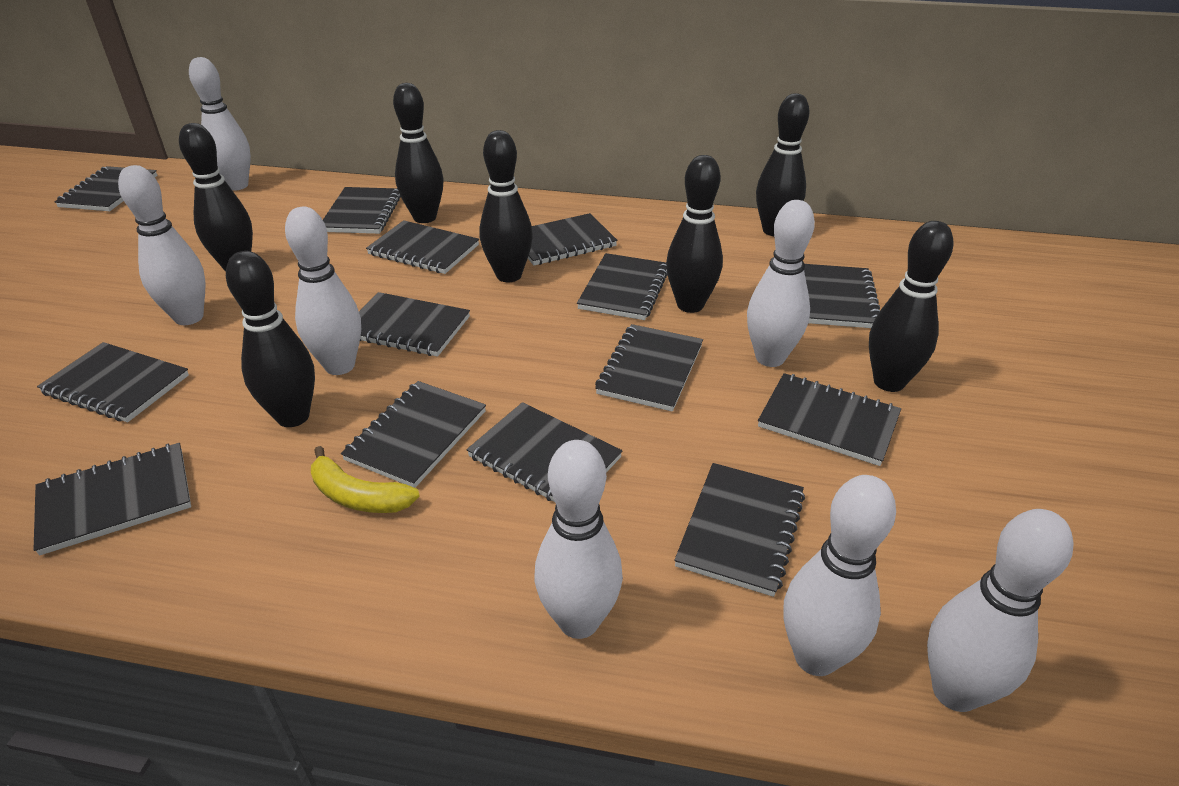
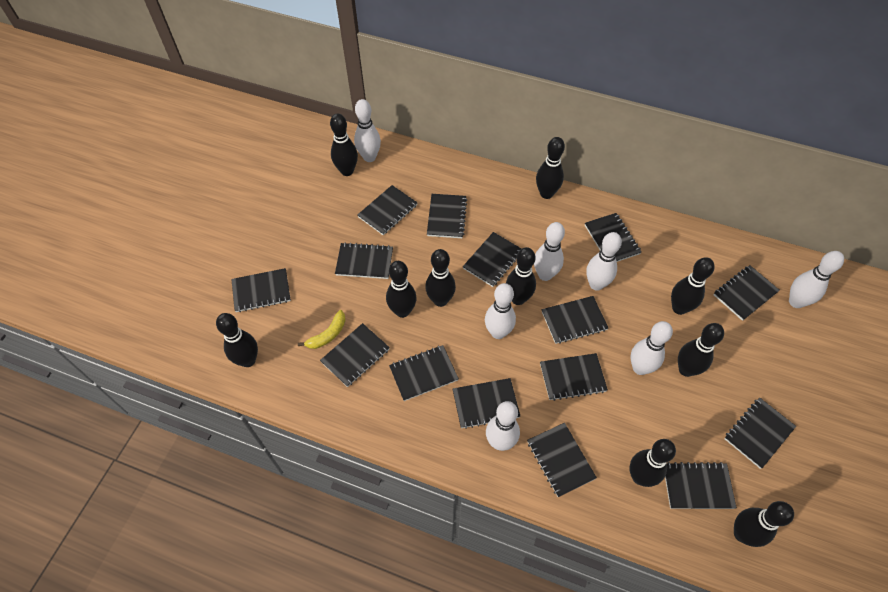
black bowling pin: [179,123,253,272] [226,251,315,427] [393,83,444,223] [479,130,533,282] [666,155,723,313] [756,93,809,236] [869,221,953,392] = 7 -> [216,313,258,367] [330,114,358,176] [386,261,417,318] [425,249,456,307] [506,247,536,305] [536,137,565,199] [629,439,676,487] [671,257,715,315] [678,323,724,377] [734,501,794,547] = 10
black notebook: [33,443,191,556] [37,342,189,422] [55,166,157,211] [323,187,401,234] [341,381,486,488] [359,292,470,357] [366,220,479,274] [467,402,623,502] [528,213,617,266] [577,253,667,320] [595,324,703,412] [674,463,805,597] [758,373,901,466] [804,264,880,328] = 14 -> [231,268,291,312] [320,323,390,387] [335,242,393,279] [357,185,418,235] [389,345,459,401] [427,194,467,238] [453,378,520,429] [463,232,521,287] [527,423,597,497] [540,353,608,401] [542,296,608,344] [585,213,641,262] [665,462,737,509] [714,265,780,321] [725,398,796,469] = 15

